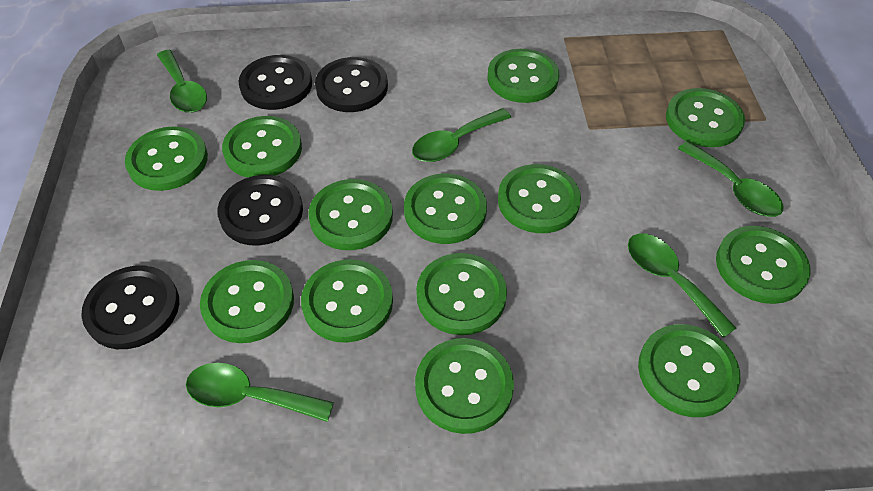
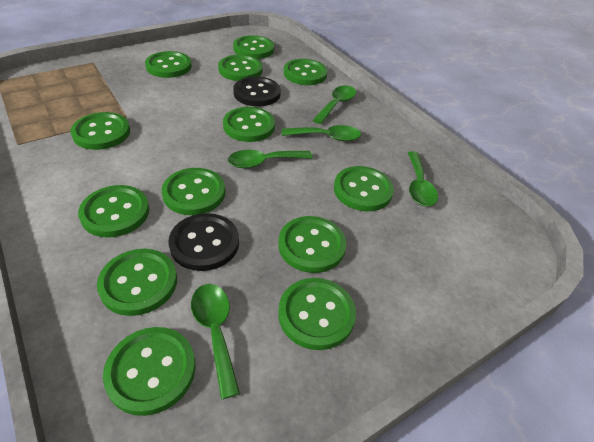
black button: [81,266,179,349] [217,175,303,246] [238,55,312,110] [315,57,388,112] = 4 -> [168,213,239,271] [233,77,281,106] = 2

